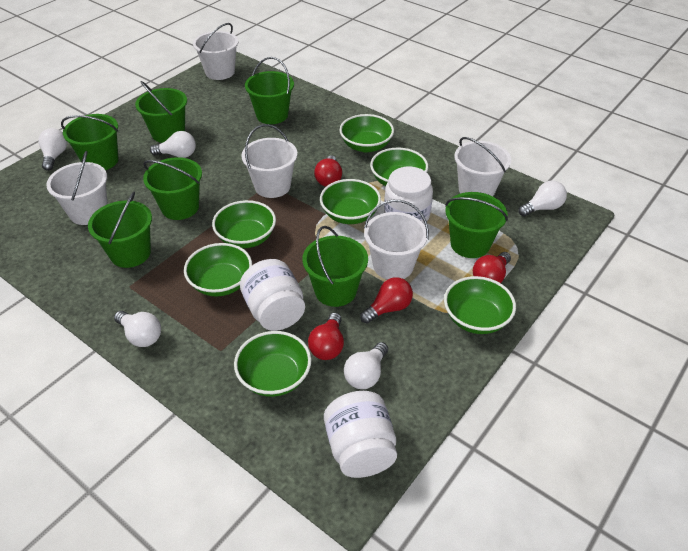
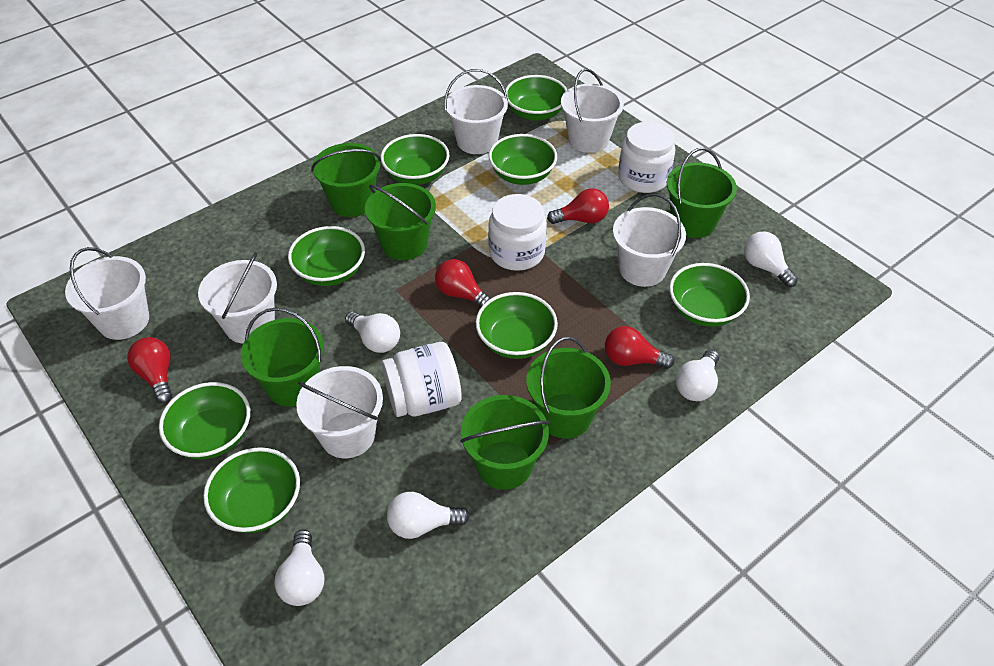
green bowl: [184,243,252,296] [212,200,276,248] [234,331,311,397] [320,179,381,224] [340,114,394,152] [370,148,428,186] [444,276,516,334] = 7 -> [159,382,250,459] [203,447,300,533] [288,226,365,286] [380,134,450,185] [476,292,558,359] [489,134,557,185] [505,75,567,121] [669,263,750,327] = 8
green bucket: [61,114,119,170] [88,192,152,268] [135,81,187,143] [143,157,202,220] [245,57,294,124] [302,226,368,307] [445,192,508,258] = 7 -> [241,307,324,407] [311,143,381,217] [365,183,436,260] [460,395,549,490] [526,337,611,439] [667,148,737,238] = 6
white bucket: [46,151,108,225] [193,23,238,80] [241,124,297,198] [364,200,429,280] [454,137,511,196] = 5 -> [65,247,149,340] [198,252,277,343] [296,366,383,458] [444,69,508,154] [561,69,624,153] [613,194,686,287] = 6

